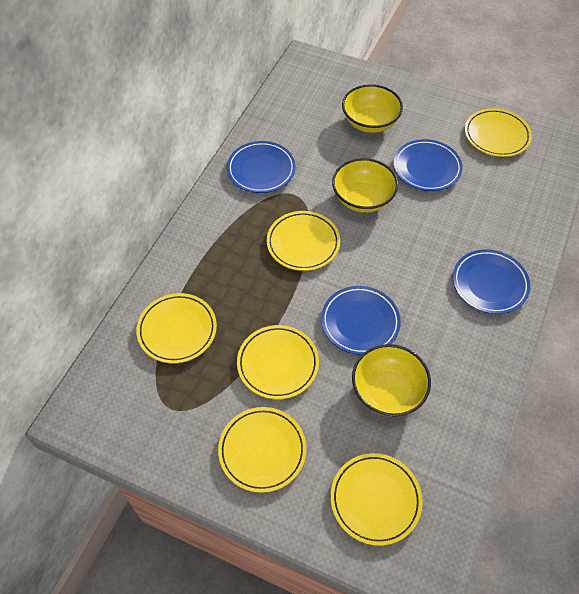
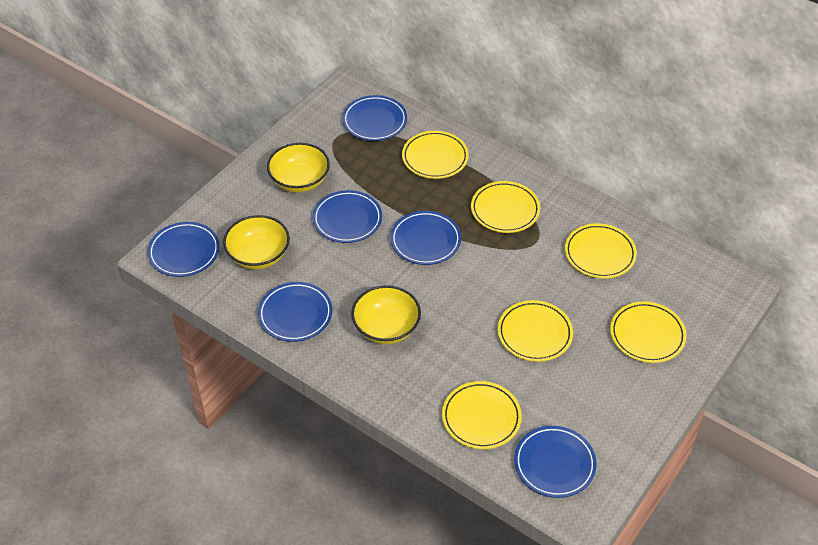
blue plate: [227,141,295,193] [321,286,401,355] [394,139,463,191] [453,249,530,314] = 4 -> [148,222,220,277] [258,282,332,342] [312,190,382,243] [342,95,407,141] [390,211,461,265] [514,426,597,498] = 6

